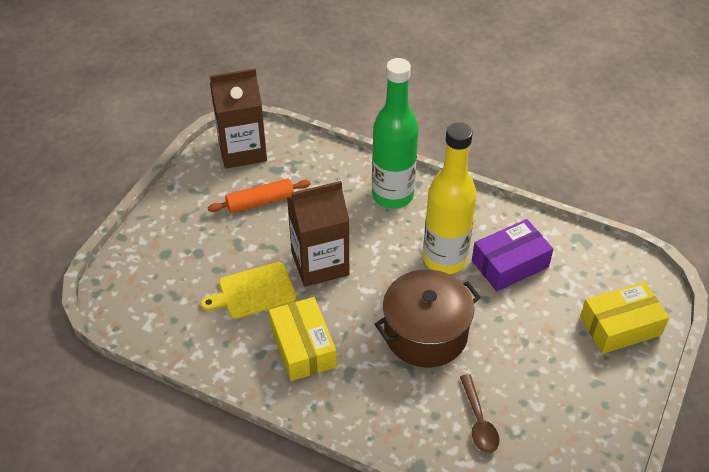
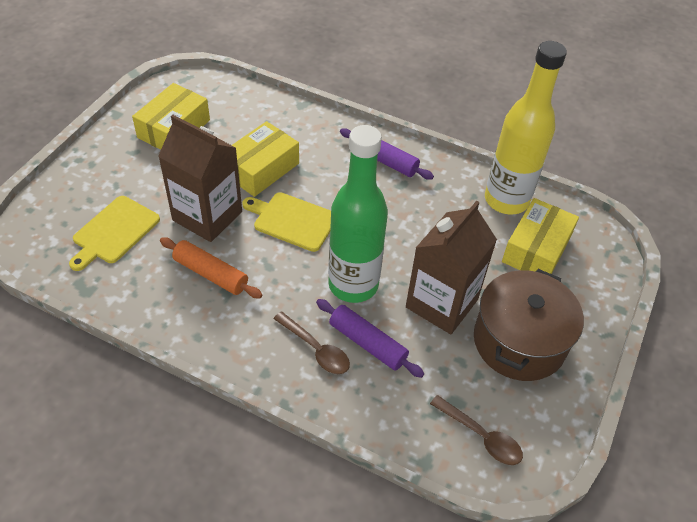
brown spoon: [460,374,499,453] = 1 -> [273,312,350,374] [430,395,523,465] = 2
purple box: [472,219,553,291] = 1 -> none = 0
purple rolling pin: none = 0 -> [316,299,424,378] [340,128,434,180] = 2
yellow box: [269,297,337,381] [580,282,669,354] = 2 -> [132,83,210,150] [232,121,299,197] [502,198,579,274] = 3
yellow cutting board: [201,262,297,319] = 1 -> [69,196,160,271] [242,192,331,252] = 2

